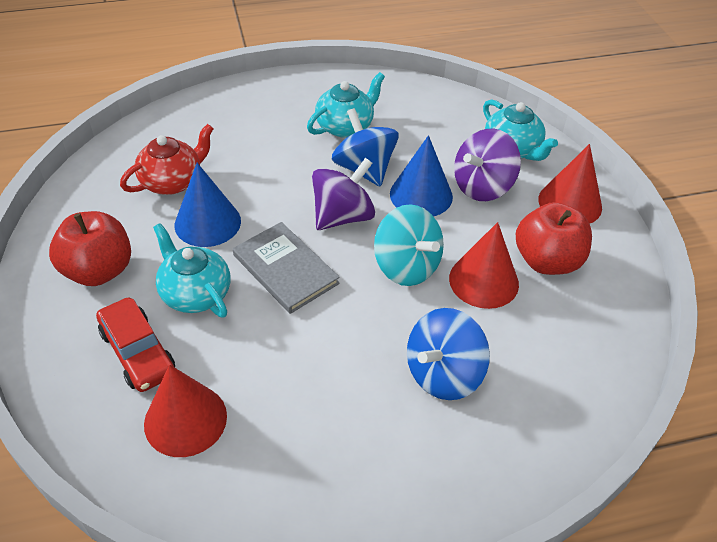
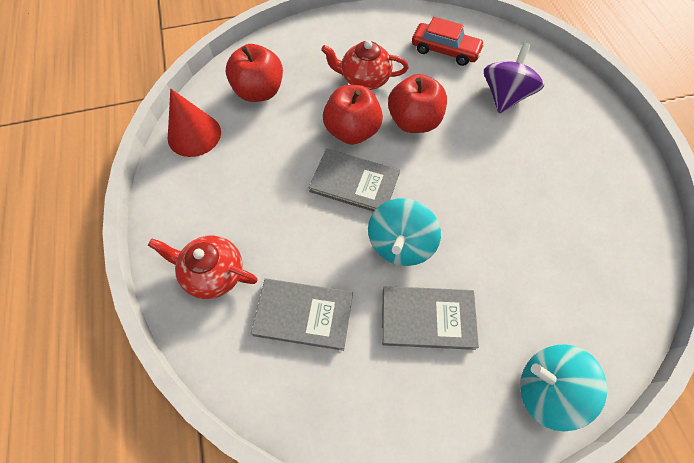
blue cone: [175,163,241,247] [390,135,453,217] = 2 -> none = 0
blue spinning top: [332,108,399,186] [407,308,490,400] = 2 -> none = 0
grey book: [233,222,340,314] = 1 -> [251,279,353,351] [309,149,400,212] [382,286,479,350] = 3
purple spinning top: [312,158,375,230] [454,129,521,201] = 2 -> [484,43,544,113] = 1
red apple: [49,211,131,286] [516,202,592,275] = 2 -> [226,44,283,102] [323,85,383,145] [388,74,447,133] = 3
red cone: [144,365,227,457] [449,222,519,309] [538,144,602,224] = 3 -> [168,89,221,157] = 1
red teapot: [120,124,214,195] = 1 -> [148,235,258,299] [321,40,409,90] = 2
turquoise spinning top: [374,204,444,286] = 1 -> [368,198,441,266] [520,345,607,431] = 2
turquoise teapot: [153,223,231,318] [307,72,385,138] [483,99,558,161] = 3 -> none = 0

